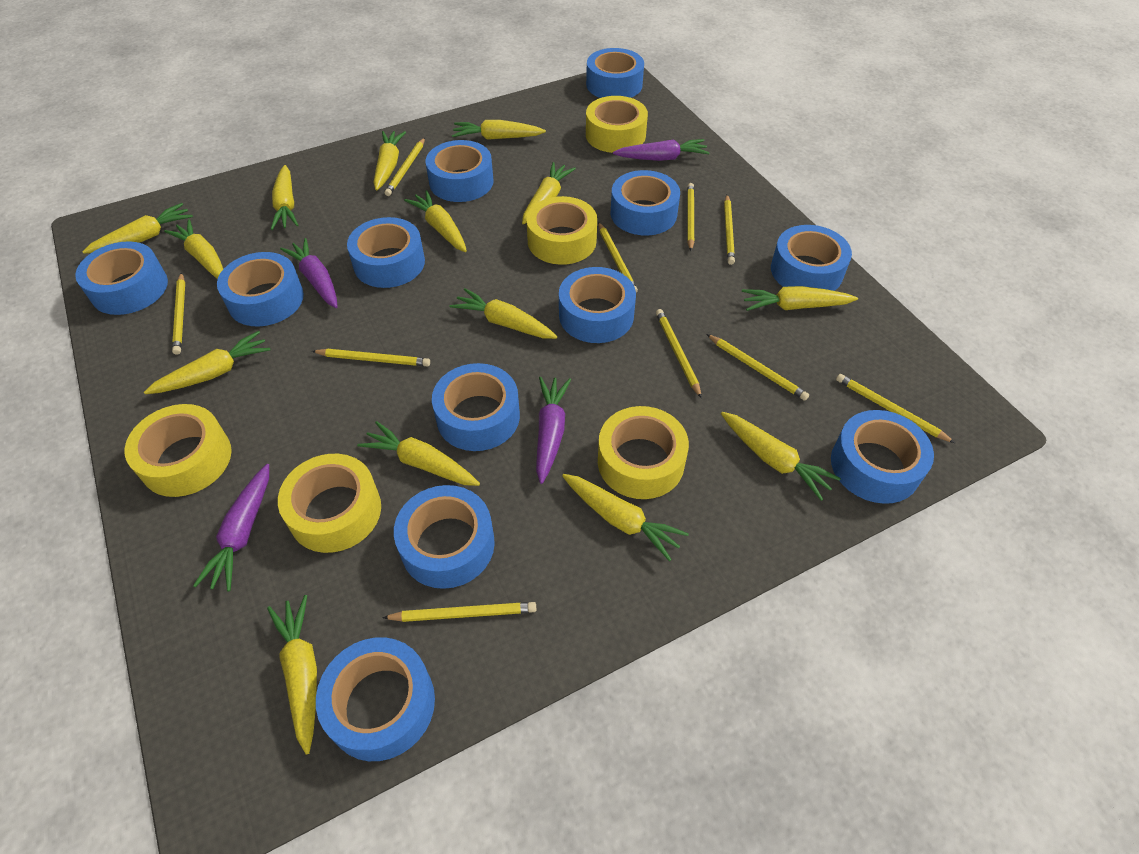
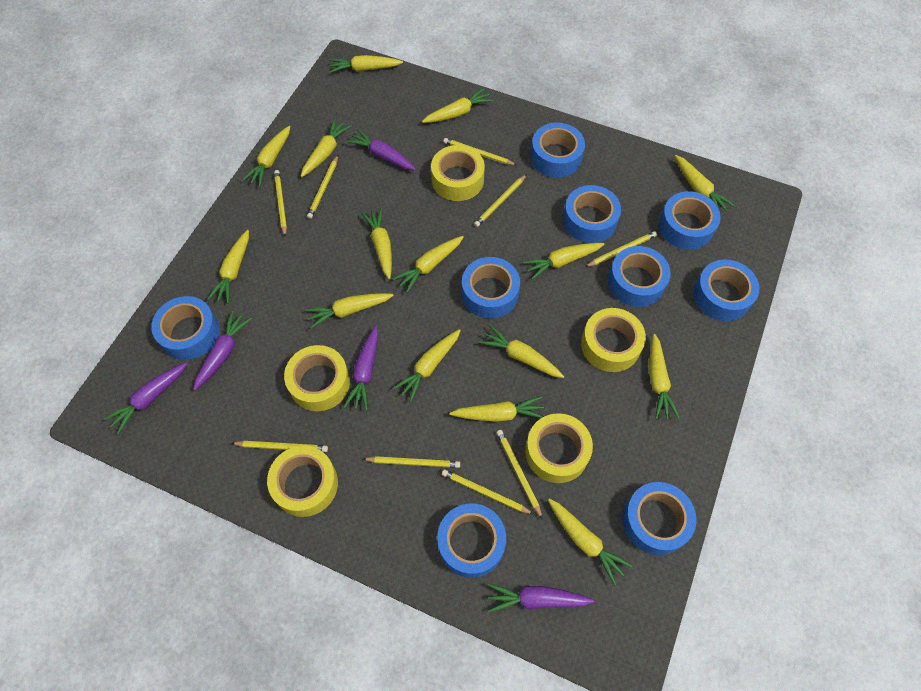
blue tape: [75,241,168,315] [217,252,304,327] [316,637,435,761] [347,217,425,288] [394,485,495,589] [426,140,494,202] [432,363,520,451] [559,267,636,343] [586,48,644,98] [611,170,680,236] [771,225,852,291] [831,410,934,504] = 12 -> [151,296,220,360] [437,503,506,578] [462,257,520,319] [531,123,585,178] [563,185,621,243] [608,246,671,307] [622,482,696,555] [659,191,721,250] [693,259,760,321] = 9
purple carrot: [193,464,269,592] [280,238,338,308] [536,377,571,484] [613,139,710,161] = 4 -> [103,362,188,435] [193,311,252,391] [344,326,378,411] [346,129,416,170] [488,584,595,613] = 5
yellow carrot: [82,203,193,254] [144,331,270,394] [164,219,223,279] [267,595,317,755] [271,165,299,230] [357,421,480,486] [374,131,406,190] [404,190,467,252] [450,288,557,339] [452,120,546,140] [522,162,576,225] [562,474,689,561] [721,412,841,501] [742,286,858,311] = 14 -> [208,230,249,304] [242,126,290,187] [301,119,352,177] [305,293,394,329] [329,55,403,73] [361,208,392,279] [393,236,464,293] [393,329,461,402] [422,88,494,123] [449,396,544,422] [479,325,564,378] [523,243,605,280] [548,499,632,585] [649,334,680,420] [675,155,735,211] = 15
yellow pencil: [172,272,185,355] [312,349,430,366] [382,602,536,622] [384,138,425,196] [598,222,638,293] [656,309,702,398] [687,183,694,251] [707,334,809,401] [724,195,735,265] [836,374,955,443] = 10 -> [231,441,328,452] [274,170,287,236] [307,155,338,219] [363,456,460,468] [442,470,533,514] [443,138,516,165] [474,174,527,227] [496,430,543,519] [585,231,657,267] = 9

